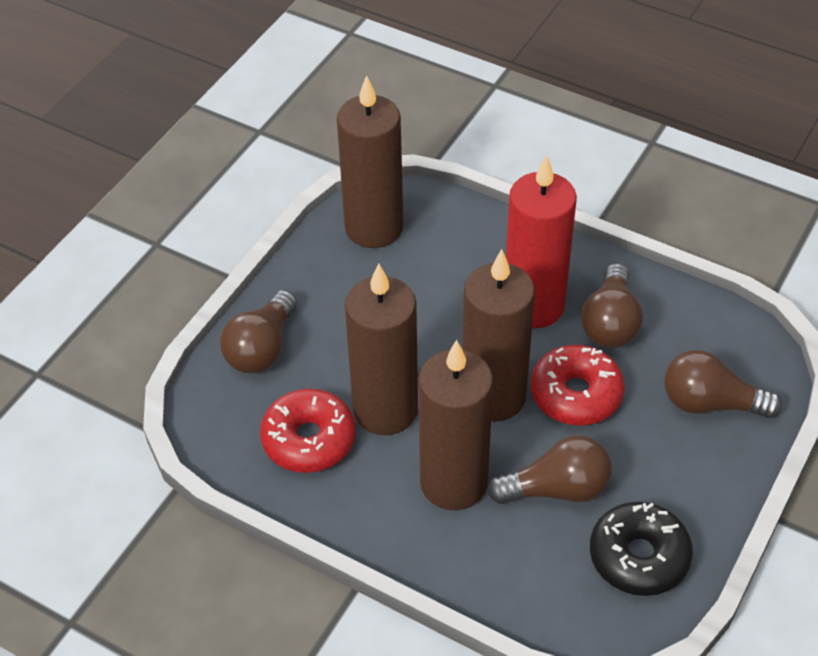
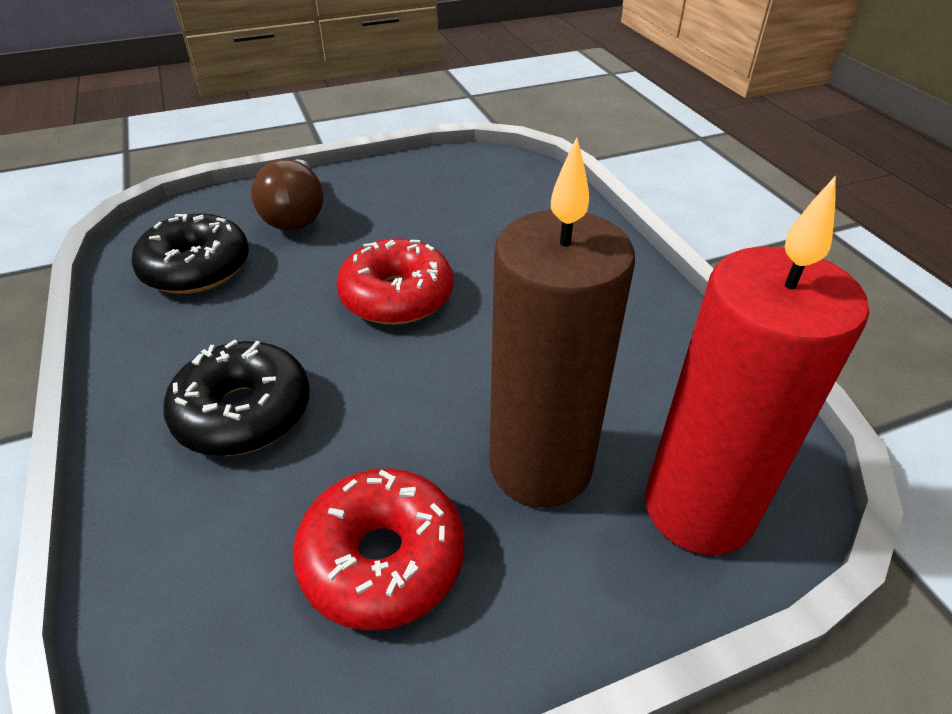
black donut: [590,502,693,596] = 1 -> [131,213,249,294] [163,340,310,456] = 2
brown candle: [337,75,403,248] [345,263,418,435] [418,340,493,510] [462,249,535,422] = 4 -> [489,138,635,508] = 1
brown light bulb: [220,290,297,373] [488,435,612,504] [581,263,643,348] [664,350,782,418] = 4 -> [251,159,324,231] = 1

